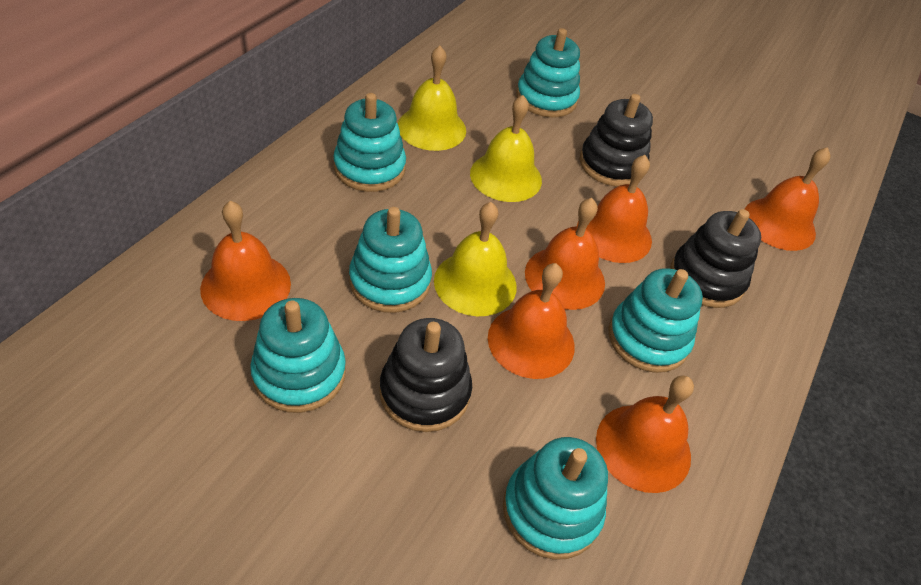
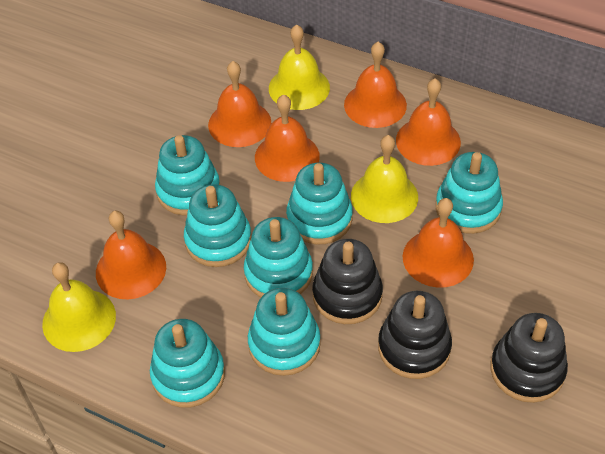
turquoise stacking toy: [250,298,346,413] [333,93,406,192] [349,207,432,313] [503,437,608,560] [516,28,580,118] [608,268,703,373] = 6 -> [150,319,225,408] [155,135,220,215] [184,184,251,267] [244,217,313,297] [248,288,321,376] [286,163,353,245] [436,152,503,234] = 7

